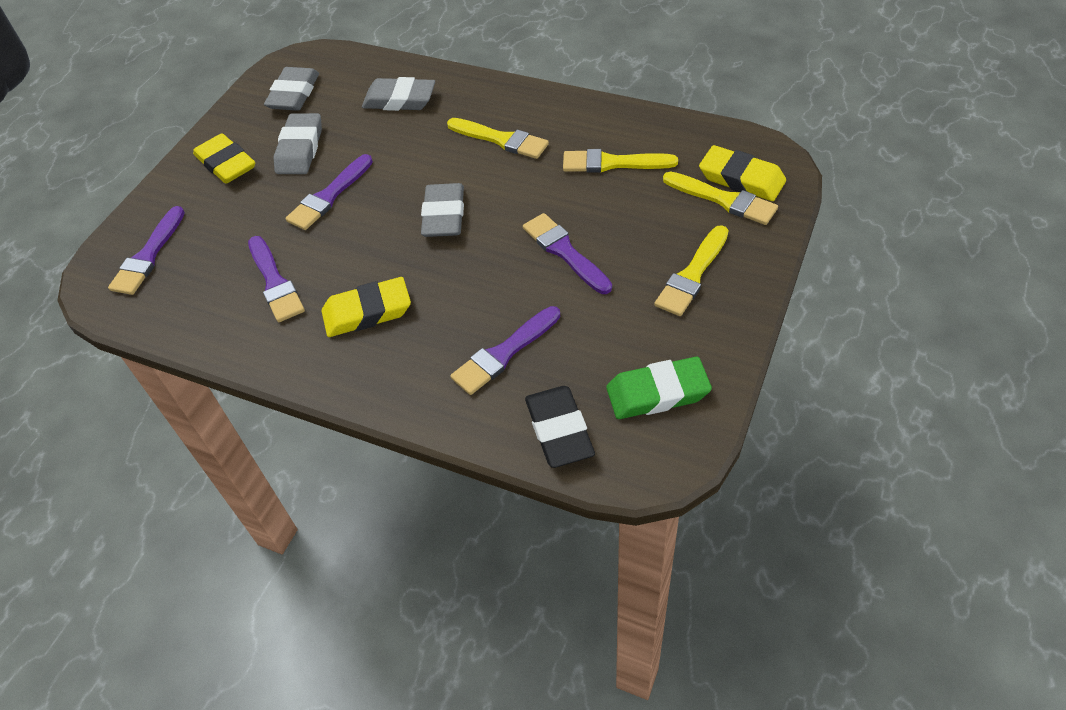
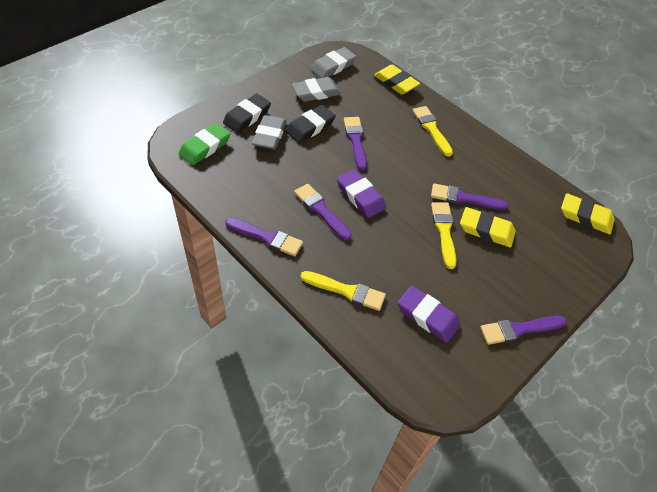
black eraser: [525,386,595,468] = 1 -> [223,93,271,133] [286,105,336,143] = 2
grey eraser: [264,67,319,111] [274,113,322,174] [362,77,435,111] [421,183,464,237] = 4 -> [252,115,287,149] [292,77,341,102] [311,47,356,78] = 3
purple eraser: none = 0 -> [337,169,386,218] [398,286,460,343] = 2
yellow brush: [447,118,549,159] [563,149,678,173] [654,225,729,316] [663,172,778,225] = 4 -> [301,271,386,311] [412,106,453,157] [431,202,457,269] = 3

